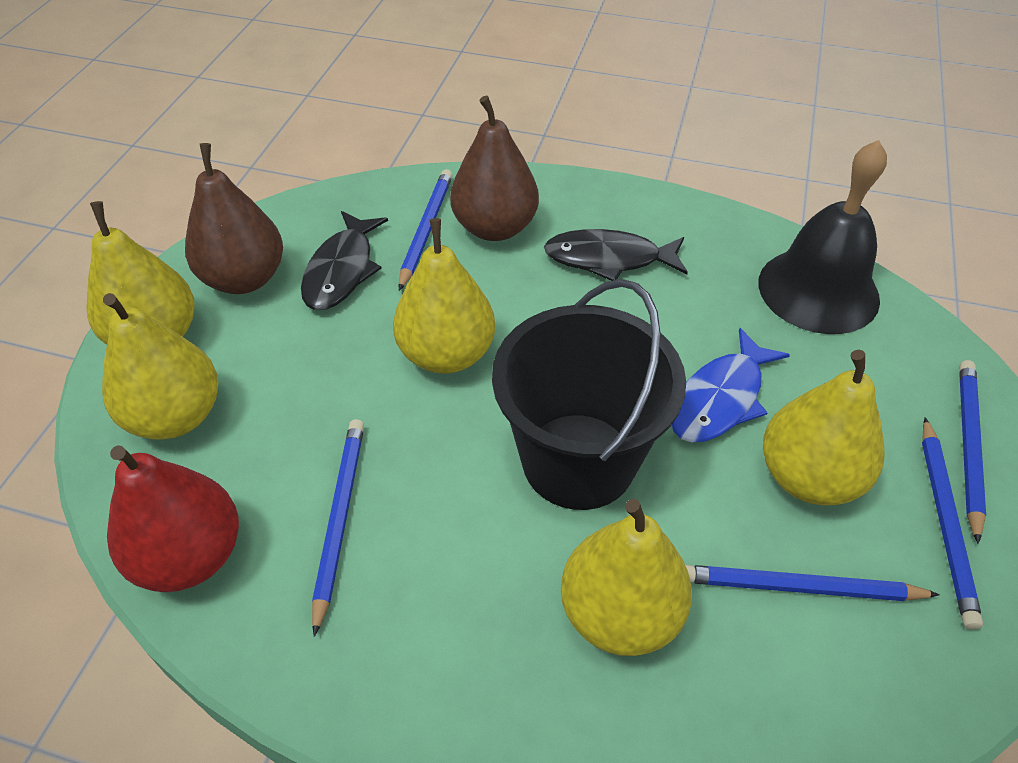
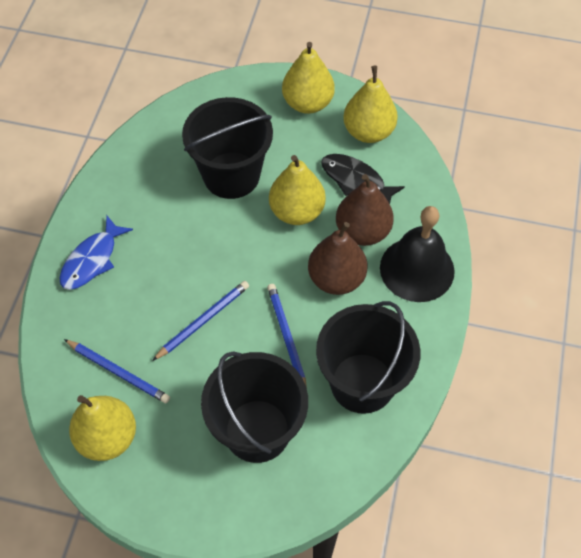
black bucket: [492,279,686,510] = 1 -> [182,97,273,199] [201,351,308,463] [316,301,420,414] = 3
black fish: [301,211,388,310] [544,229,688,281] = 2 -> [321,154,405,204] = 1
blue pencil: [312,419,364,637] [399,169,452,291] [685,565,940,601] [922,417,983,630] [959,360,986,544] = 5 -> [64,339,170,403] [152,281,249,361] [267,284,307,388] = 3
red pear: [107,445,239,592] = 1 -> none = 0
yellow pear: [86,201,195,345] [102,293,218,440] [393,218,495,374] [561,499,692,656] [763,350,885,505] = 5 -> [69,395,136,461] [269,155,326,225] [282,42,335,114] [343,66,398,143] = 4

